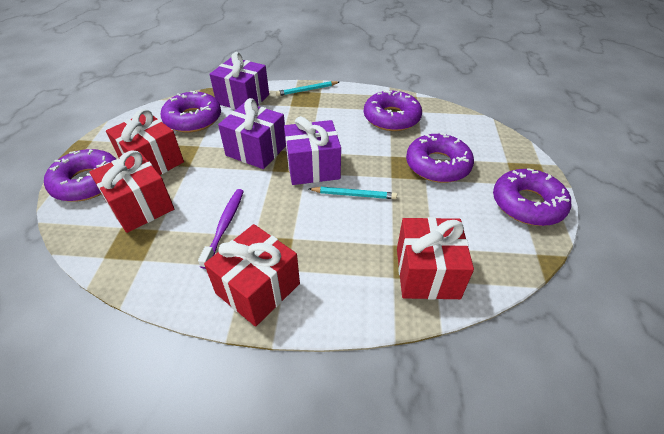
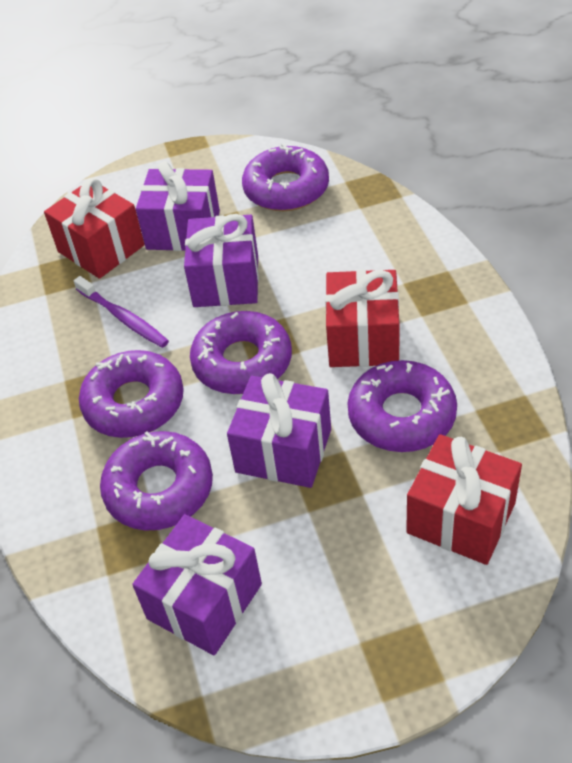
purple gift: [209,52,269,109] [218,98,286,169] [284,116,341,185] = 3 -> [132,514,262,655] [136,161,220,251] [184,214,259,307] [227,373,331,488] = 4
red gift: [89,150,174,233] [106,109,184,175] [204,224,300,327] [397,217,474,300] = 4 -> [44,178,145,279] [325,270,399,367] [406,434,522,565] = 3
turquoise pencil: [276,81,339,96] [309,187,397,199] = 2 -> none = 0

